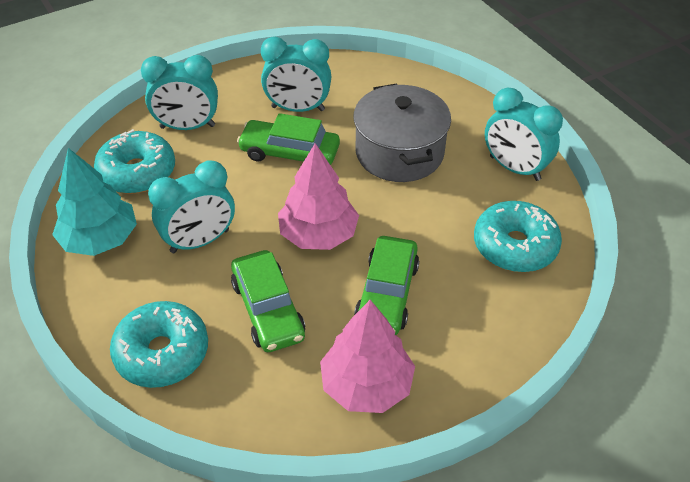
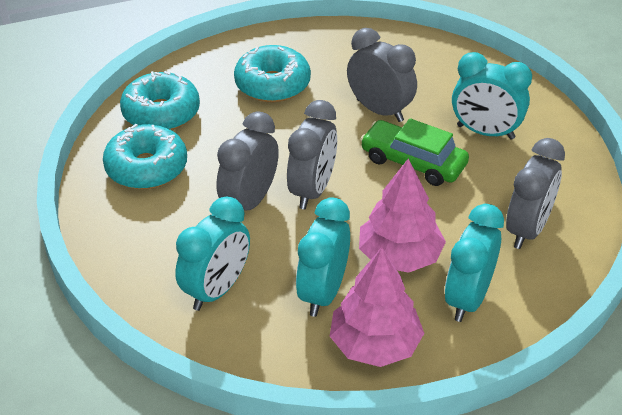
green car: [231,250,305,352] [237,113,340,165] [354,236,419,335] = 3 -> [360,118,469,186] = 1
grey clock: none = 0 -> [216,111,279,211] [287,100,337,209] [347,28,417,122] [506,138,565,249] = 4
grey pot: [353,83,451,182] = 1 -> none = 0
turquoise tree: [52,148,137,256] = 1 -> none = 0

